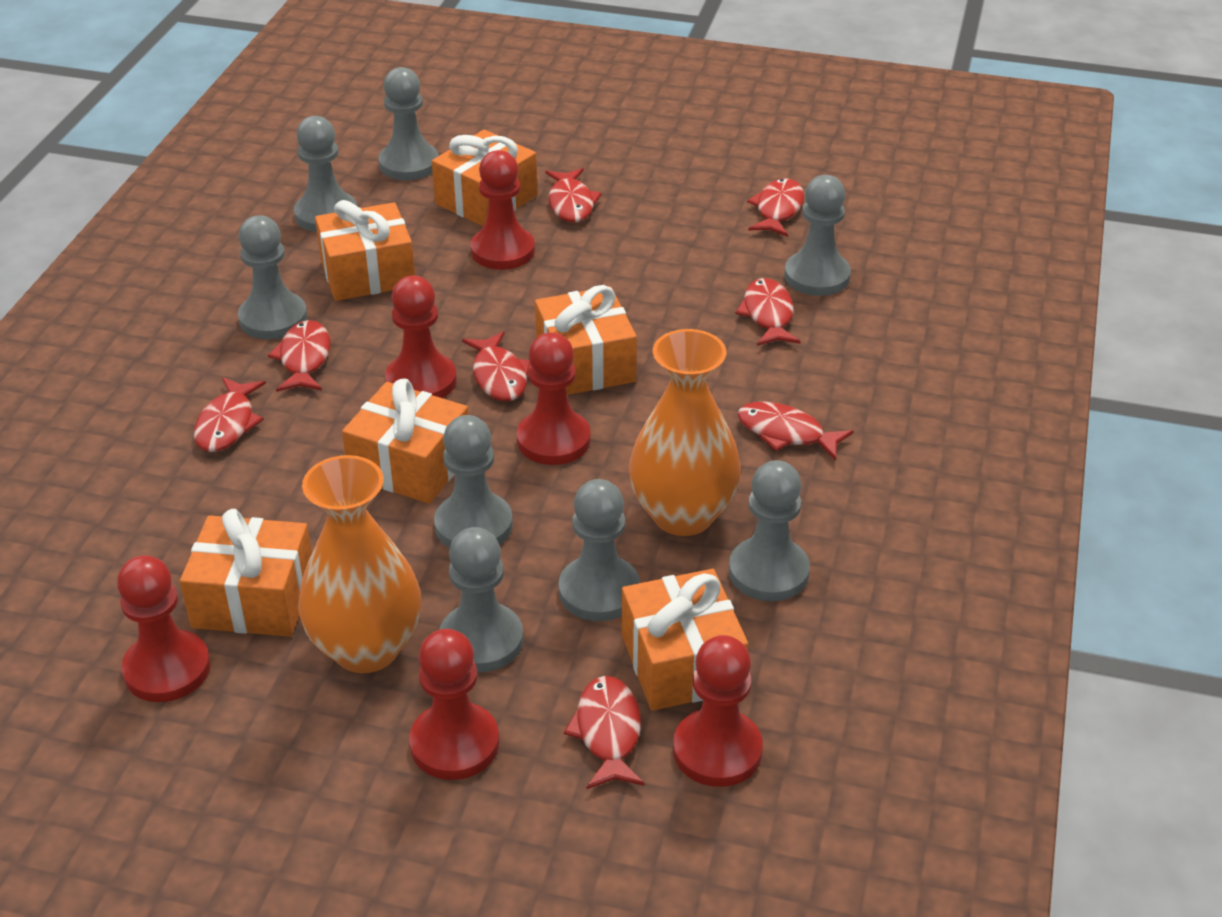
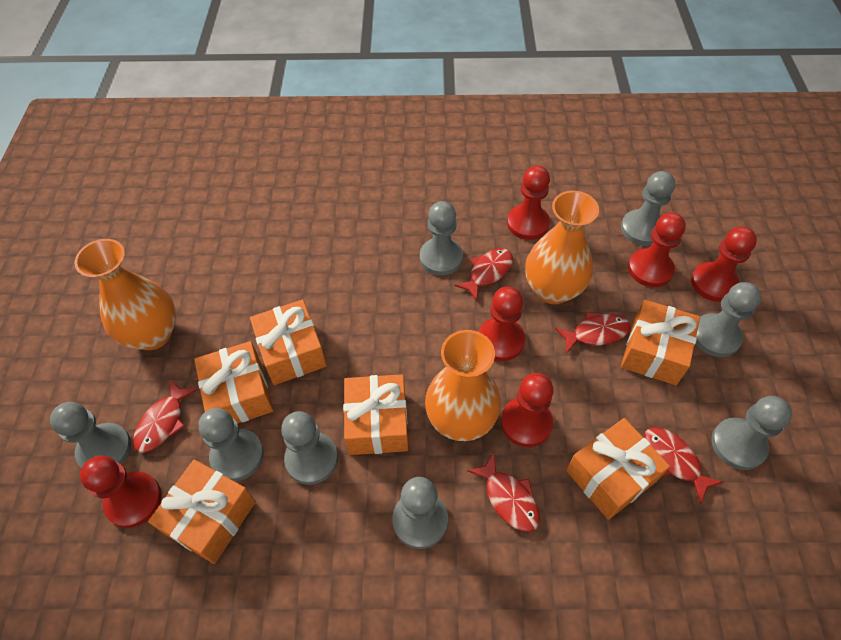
orange vase: [298,455,421,673] [629,329,741,536] = 2 -> [74,239,176,350] [425,330,501,441] [525,191,599,304] = 3
red fish: [194,377,266,452] [268,320,330,392] [462,331,530,401] [545,168,602,222] [564,676,645,790] [735,278,801,346] [738,402,854,461] [747,178,804,237] = 8 -> [133,379,198,453] [454,248,513,301] [468,453,540,532] [555,312,631,354] [644,427,723,504] = 5

